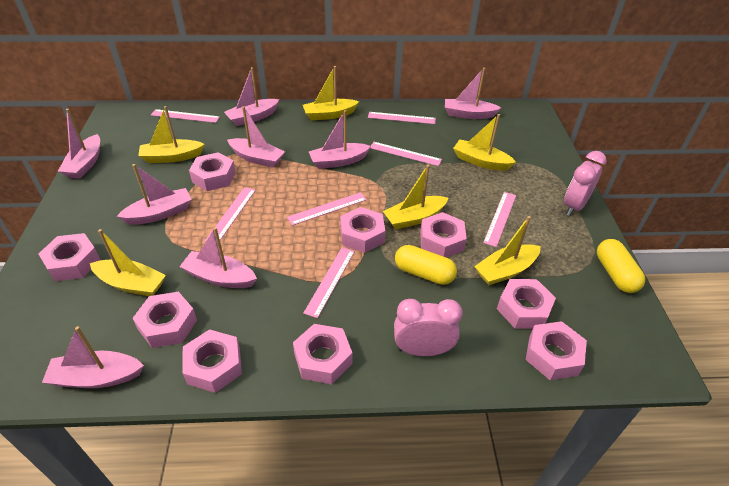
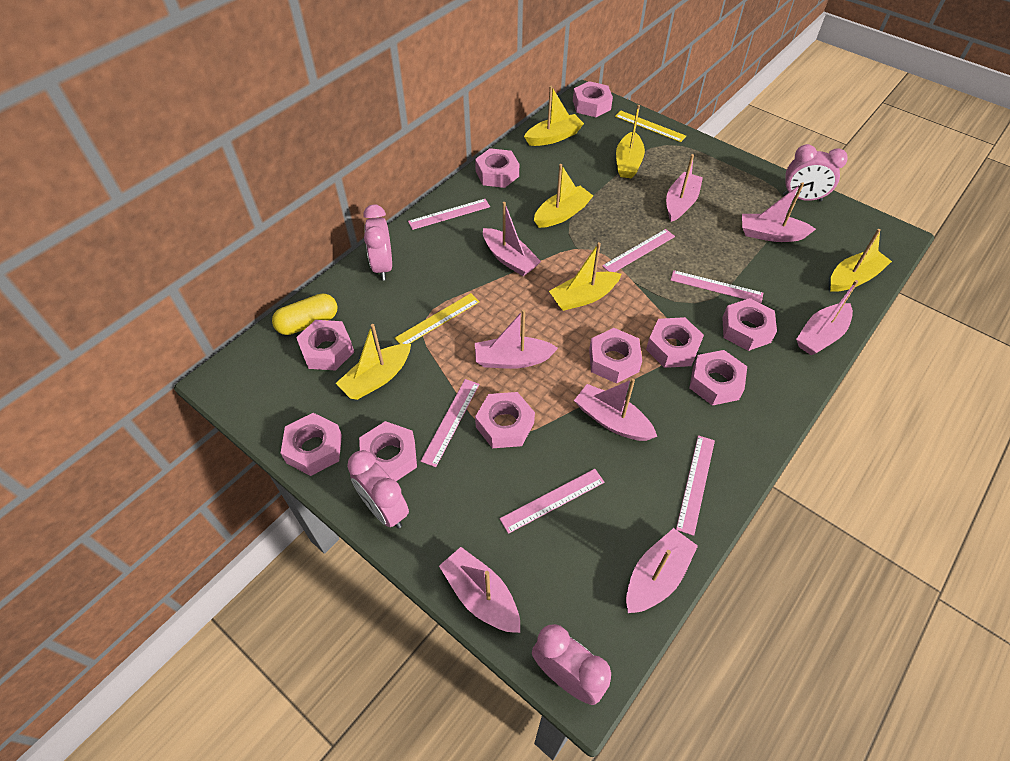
pink clock: [394,299,463,356] [564,151,606,216] = 2 -> [347,450,409,528] [363,204,392,281] [532,624,611,705] [783,144,848,201] = 4
pink nut: [39,233,100,281] [133,292,197,348] [183,329,242,393] [189,152,236,191] [293,324,352,384] [340,207,385,253] [420,212,467,257] [497,279,556,329] [526,321,587,380] = 9 -> [281,413,342,476] [296,320,354,370] [359,421,417,481] [475,148,519,188] [475,392,535,448] [573,81,613,117] [589,328,642,384] [646,317,704,368] [689,350,747,406] [722,298,777,351] = 10
pink ruler: [151,109,220,123] [205,187,256,242] [287,192,367,226] [303,247,355,318] [368,112,436,124] [370,142,442,166] [483,192,516,247] = 7 -> [408,199,490,230] [421,379,479,467] [500,469,605,534] [602,229,675,272] [671,270,763,303] [676,435,715,536] = 6
yellow capsule: [395,245,457,285] [597,239,645,293] = 2 -> [272,293,338,335] = 1
yellow ruler: none = 0 -> [395,293,480,344] [615,111,686,142] = 2

